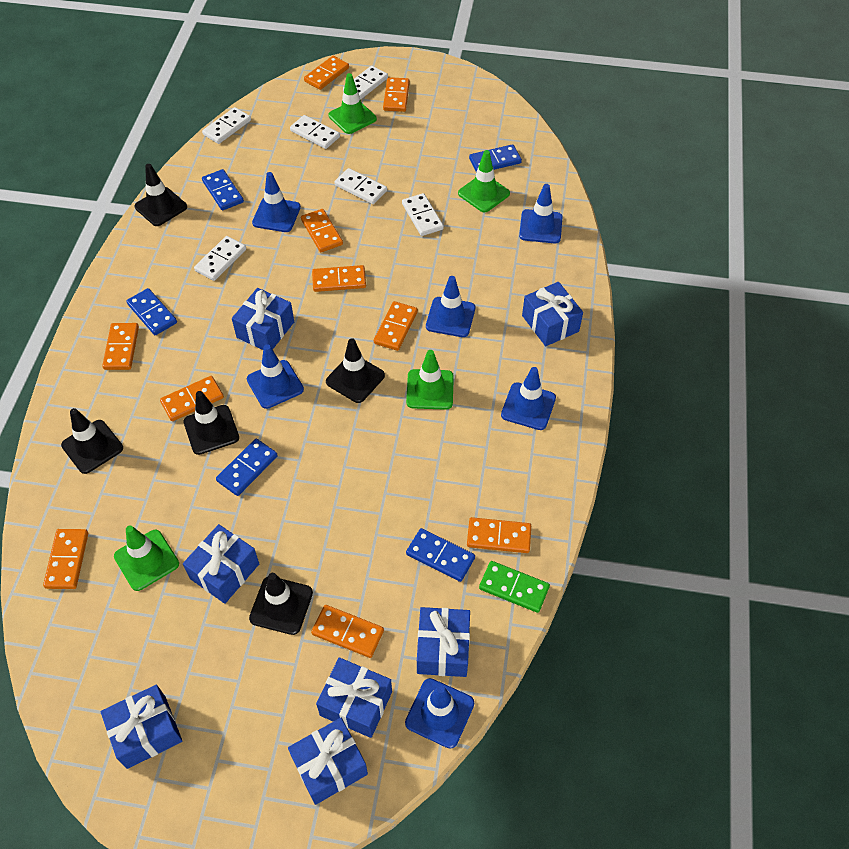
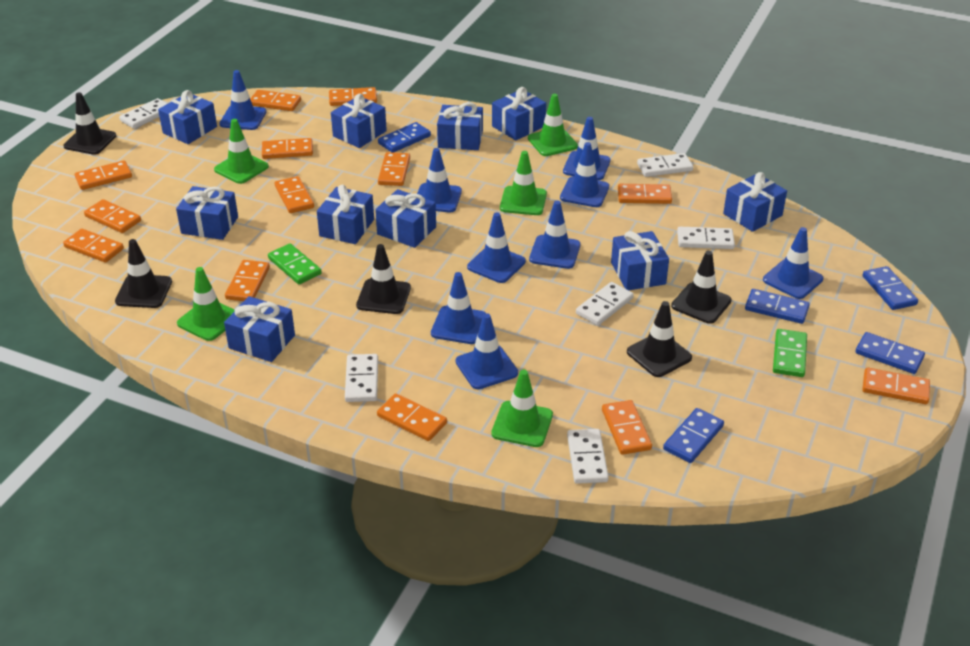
blue gift: [100,685,182,769] [183,524,259,604] [232,288,294,350] [288,718,368,805] [316,657,392,738] [417,607,470,677] [522,282,583,346] = 7 -> [158,90,217,144] [176,186,238,240] [224,296,295,362] [317,185,374,244] [331,94,387,148] [375,189,436,248] [437,102,483,150] [492,87,546,140] [611,231,669,290] [723,172,787,232] = 10
blue traffic cone: [247,344,304,409] [252,172,301,232] [405,678,474,749] [426,276,475,337] [501,367,556,430] [519,184,563,243] = 6 -> [219,70,266,130] [417,148,462,212] [431,272,486,344] [455,313,518,389] [467,212,526,283] [529,201,580,269] [560,142,609,207] [563,117,610,180] [763,227,823,299] = 9
green domino: [479,561,550,613] = 1 -> [268,243,322,284] [773,329,807,377] = 2
green traffic cone: [114,526,179,591] [328,73,377,134] [406,350,454,410] [458,150,510,213] = 4 -> [177,267,234,341] [214,119,269,184] [491,370,553,447] [500,151,547,215] [528,94,578,156] = 5
orange domino: [43,529,88,589] [102,323,139,370] [160,376,224,421] [301,209,343,252] [304,56,349,90] [311,605,384,658] [312,265,366,292] [374,301,418,351] [383,77,410,112] [467,517,531,553] = 10 -> [63,229,124,263] [75,161,132,190] [84,199,141,233] [225,260,270,301] [250,90,301,111] [262,138,313,159] [275,176,314,213] [329,87,377,106] [377,393,447,441] [378,152,410,186] [602,400,652,455] [618,184,672,204] [862,367,930,404] = 13

